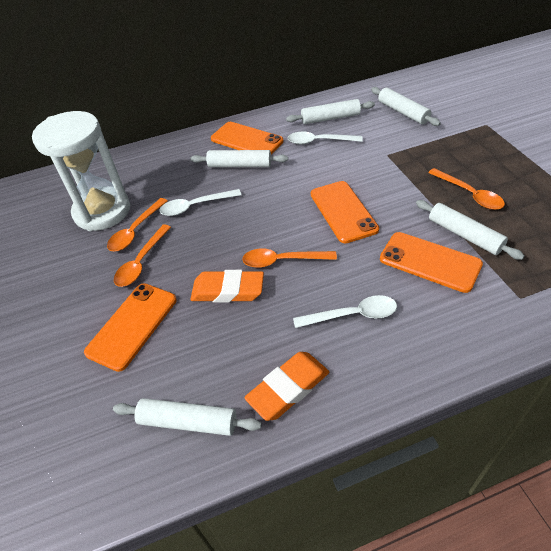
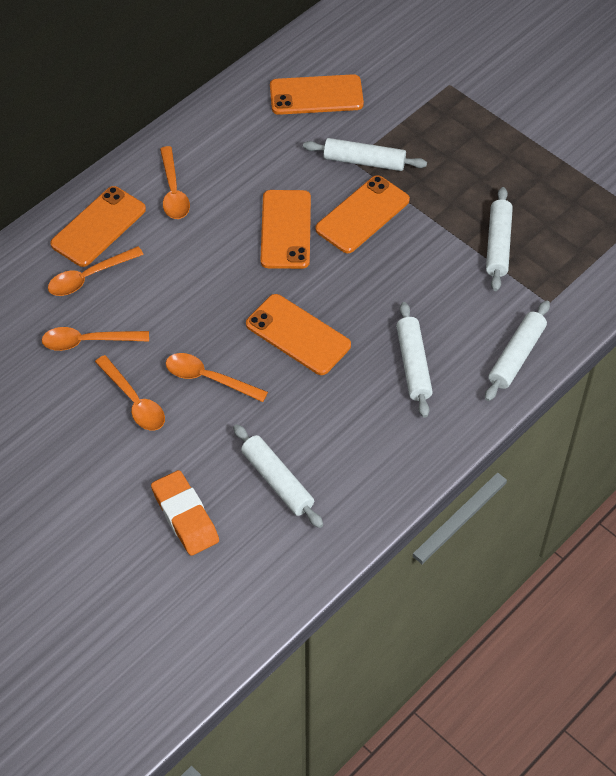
orange eraser: [190,270,264,303] [245,352,329,421] = 2 -> [151,470,219,556] = 1
orange phone: [84,283,177,372] [211,122,284,154] [311,181,379,244] [380,232,483,293] = 4 -> [50,186,146,267] [246,294,351,375] [260,190,311,269] [270,74,364,115] [315,175,410,253] = 5
orange spoon: [107,198,167,251] [114,224,171,287] [242,248,337,268] [428,168,505,210] = 4 -> [42,327,149,351] [48,246,144,296] [95,355,165,431] [160,146,190,219] [166,353,268,402] = 5
white hourglass: [32,111,130,231] = 1 -> none = 0
white spoon: [159,189,241,216] [288,132,363,145] [293,295,397,328] = 3 -> none = 0

